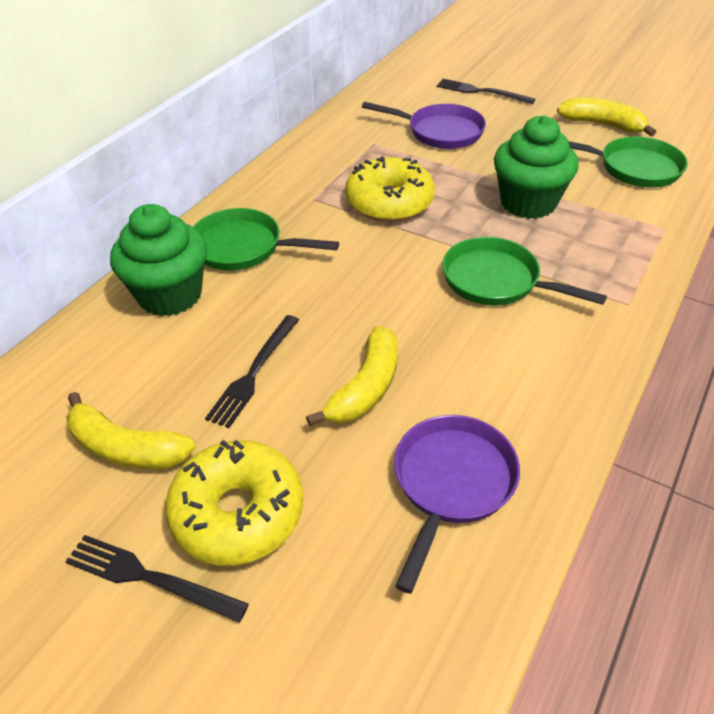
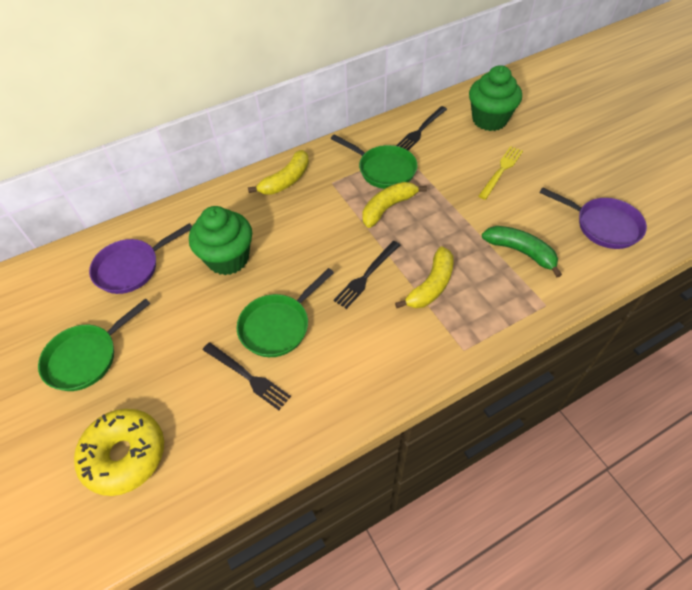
green banana: none = 0 -> [482,226,562,277] = 1
yellow donut: [165,440,303,566] [345,156,435,222] = 2 -> [74,409,164,496] = 1
yellow fork: none = 0 -> [478,146,523,200] = 1

